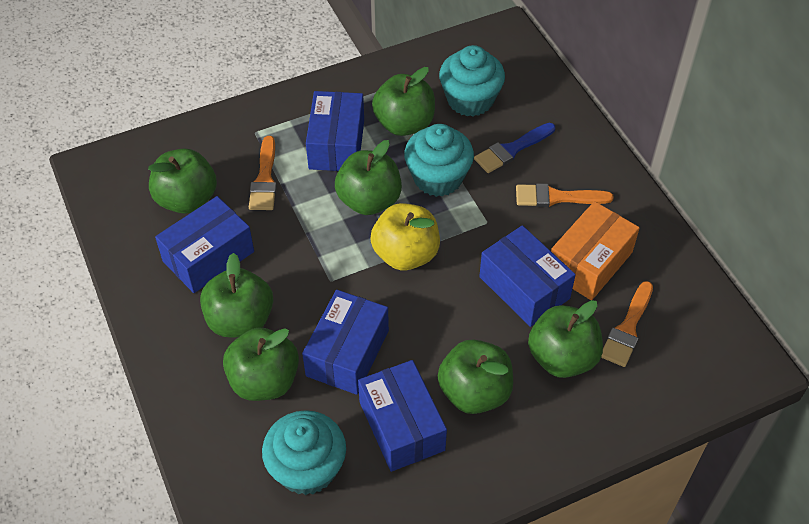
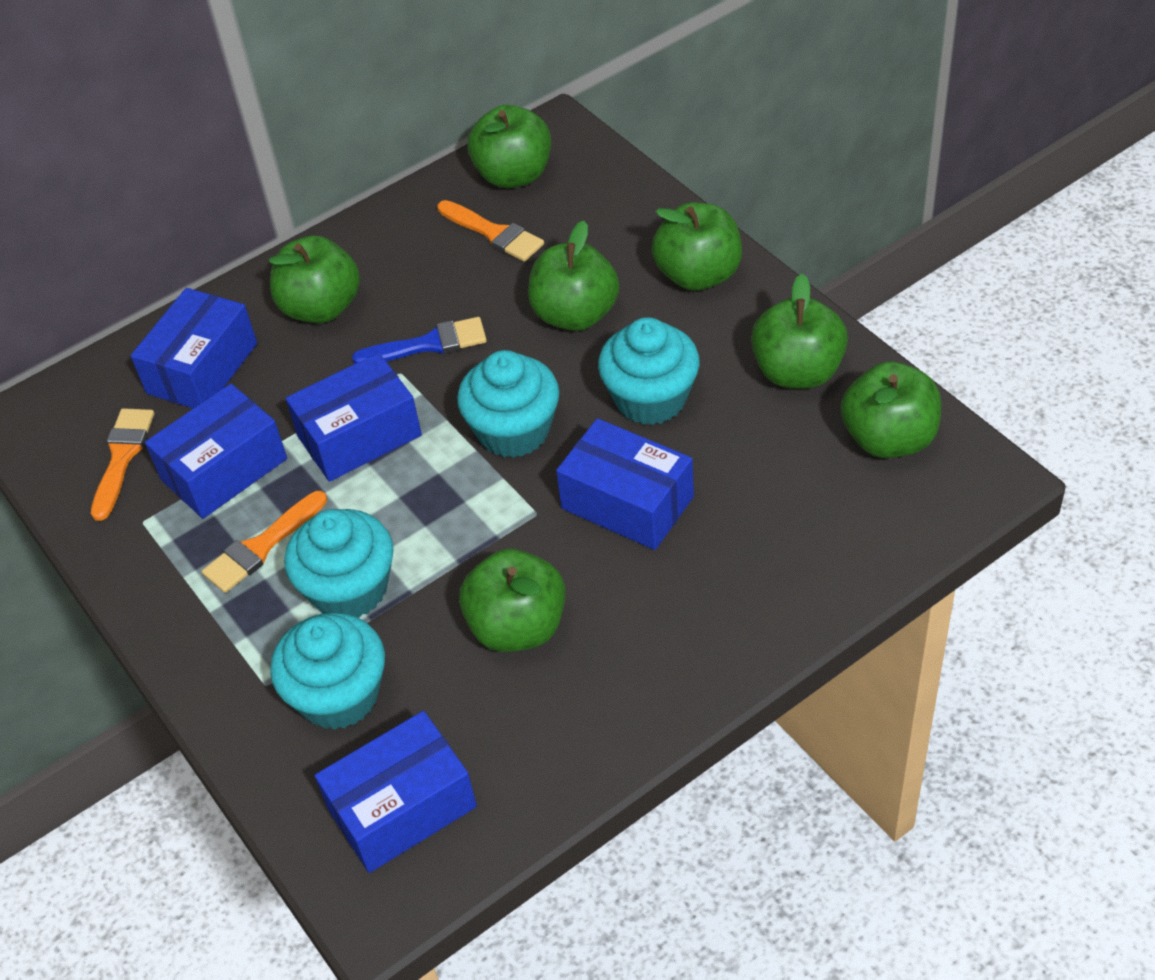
orange box: [551,201,640,300] = 1 -> none = 0
turquoise cupcake: [262,410,346,495] [404,124,474,197] [439,45,505,116] = 3 -> [270,612,385,730] [284,509,394,618] [457,350,559,458] [598,317,700,425] = 4
yellow apple: [370,203,440,271] = 1 -> none = 0

